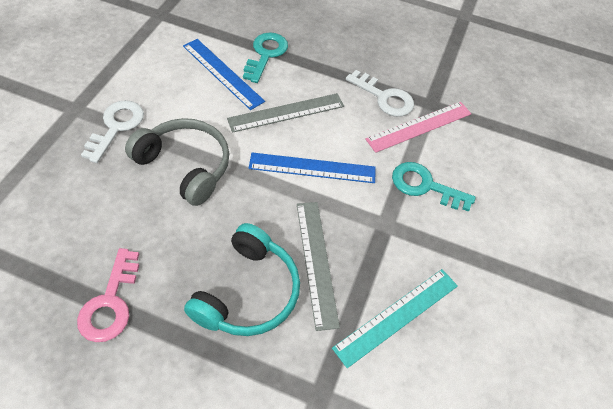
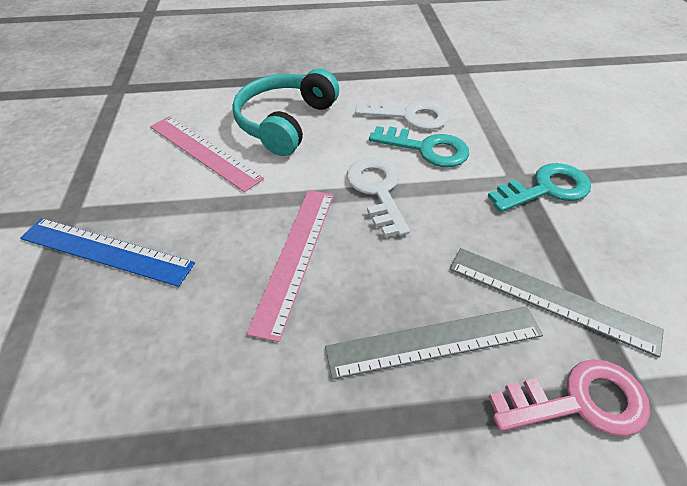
blue ruler: [183,39,265,110] [249,153,376,183] = 2 -> [20,218,195,287] = 1
grey headphones: [125,118,229,206] = 1 -> none = 0
pink ruler: [365,102,472,153] = 1 -> [150,116,264,192] [247,190,334,342] = 2
turquoise ruler: [332,269,458,368] = 1 -> none = 0

